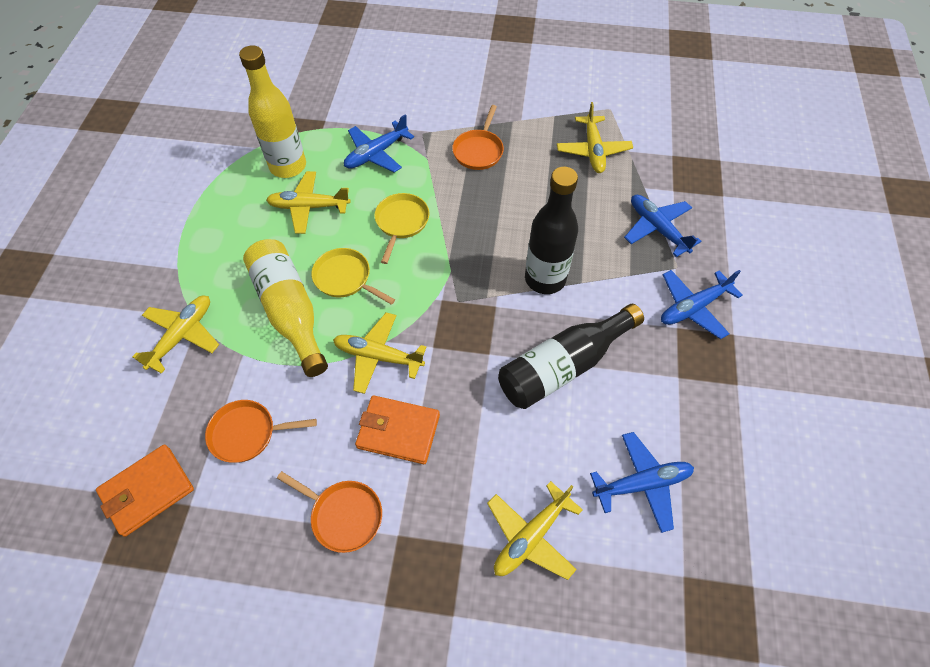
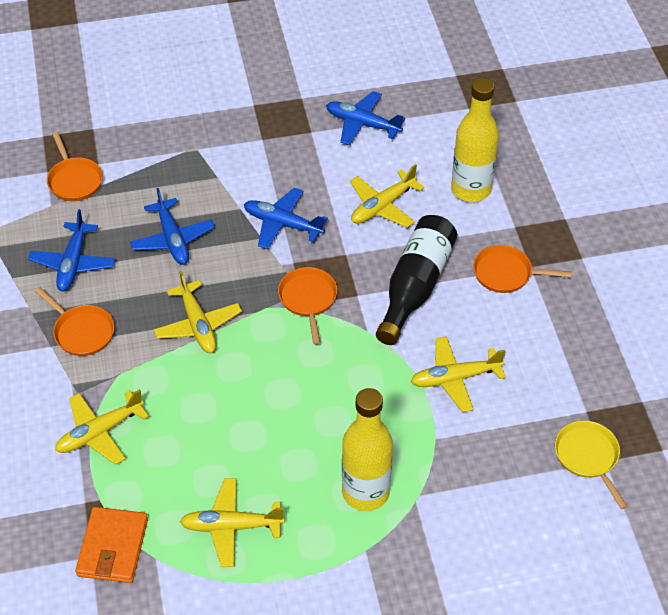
black bottle: [498,304,644,409] [525,167,578,294] = 2 -> [376,215,457,345] = 1
orange pan: [205,400,317,463] [277,471,382,553] [452,105,504,170] = 3 -> [35,287,114,356] [47,132,103,201] [278,267,337,345] [473,245,572,293] = 4
orange wallet: [96,444,194,537] [355,395,440,464] = 2 -> [75,507,148,583] = 1
yellow pan: [311,248,395,305] [375,193,429,264] = 2 -> [555,420,628,509] = 1

